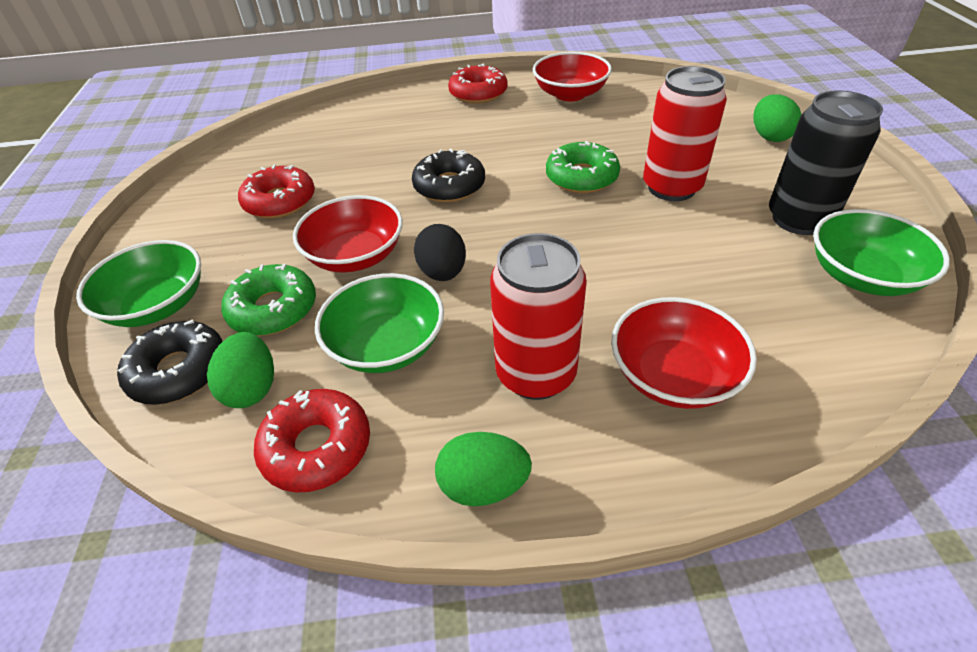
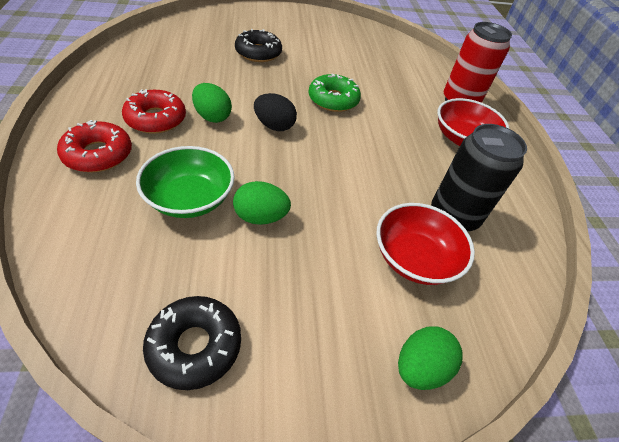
green bowl: [76,240,201,327] [315,273,444,373] [813,209,950,296] = 3 -> [136,146,235,218] = 1
green donut: [221,264,316,336] [546,141,620,193] = 2 -> [309,73,361,112] = 1
red bowl: [293,195,403,273] [533,52,612,101] [611,297,757,409] = 3 -> [376,203,475,285] [437,98,509,146] = 2
red can: [490,233,587,400] [643,66,727,201] = 2 -> [444,22,512,103] = 1
red donut: [238,164,315,218] [254,389,370,492] [448,64,508,104] = 3 -> [57,120,132,172] [122,89,186,134] = 2

